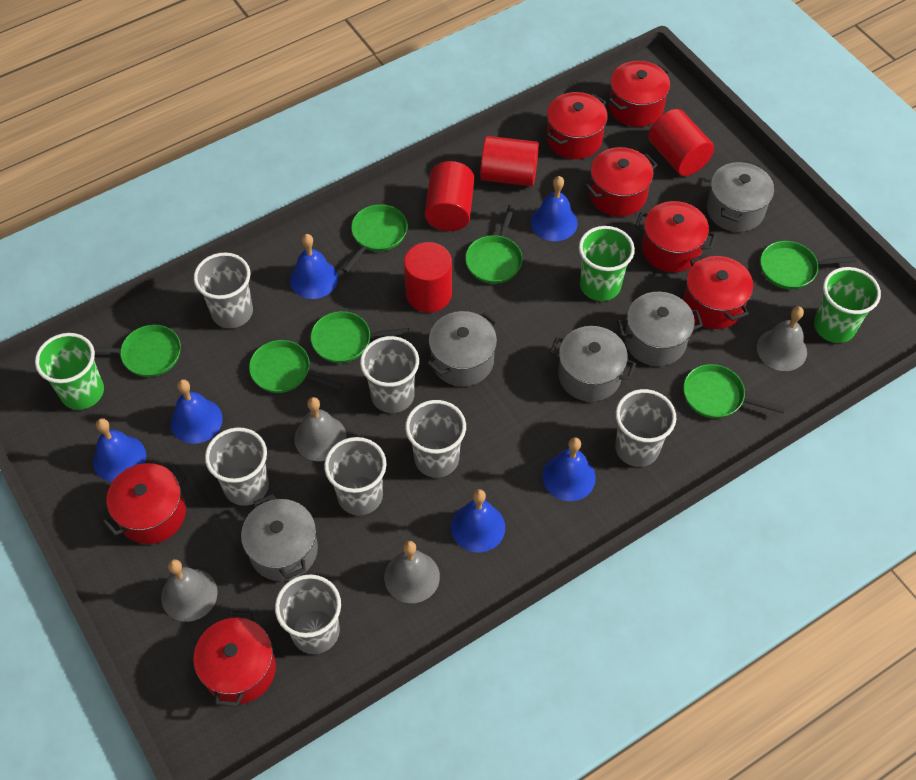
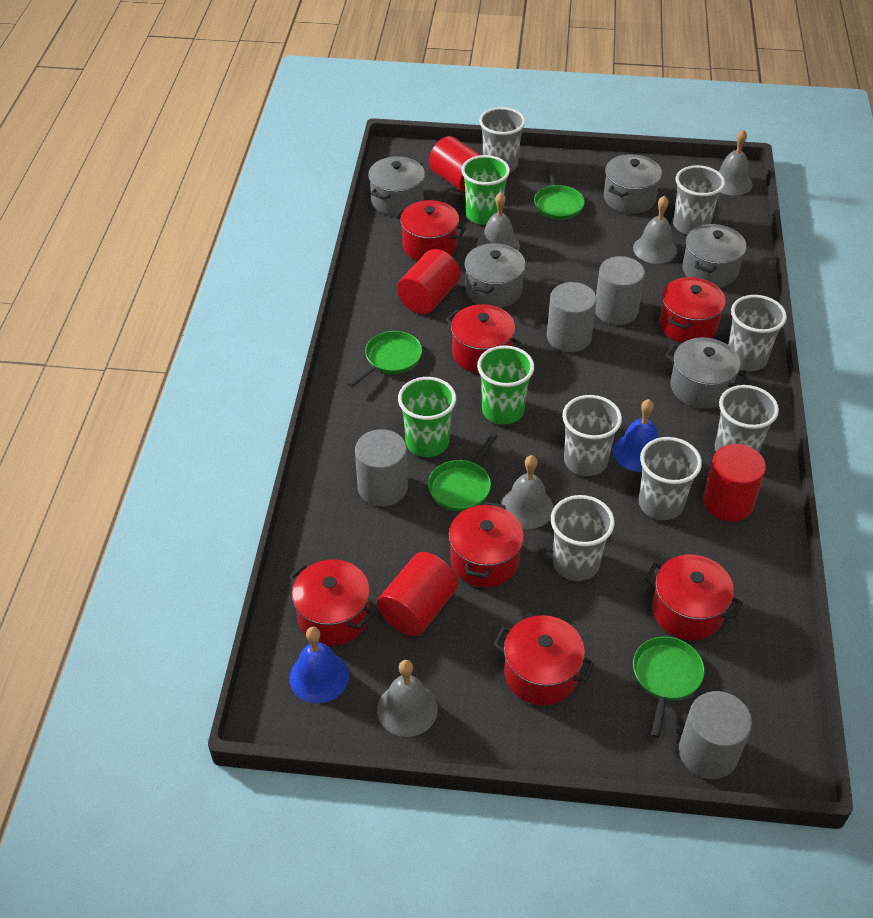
blue bell: [93,418,146,482] [170,379,223,444] [290,234,338,299] [451,489,505,552] [531,176,578,241] [542,438,596,501] = 6 -> [289,627,349,703] [613,399,658,472] = 2
green pan: [94,325,181,377] [249,340,344,393] [311,311,409,363] [342,204,408,273] [465,205,523,284] [683,364,785,418] [760,241,857,289] = 7 -> [348,331,422,387] [428,433,498,511] [534,162,585,220] [633,636,705,738] = 4
grey bell: [161,559,218,622] [294,397,347,461] [384,541,440,603] [757,306,807,371] = 4 -> [377,660,438,737] [476,192,520,251] [501,455,554,529] [633,195,677,264] [718,129,753,196] = 5
grey cylinder: none = 0 -> [355,429,408,506] [547,282,597,352] [595,256,645,325] [679,691,752,779] = 4

